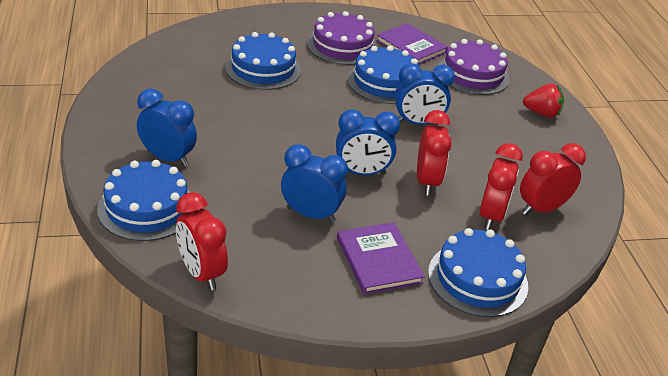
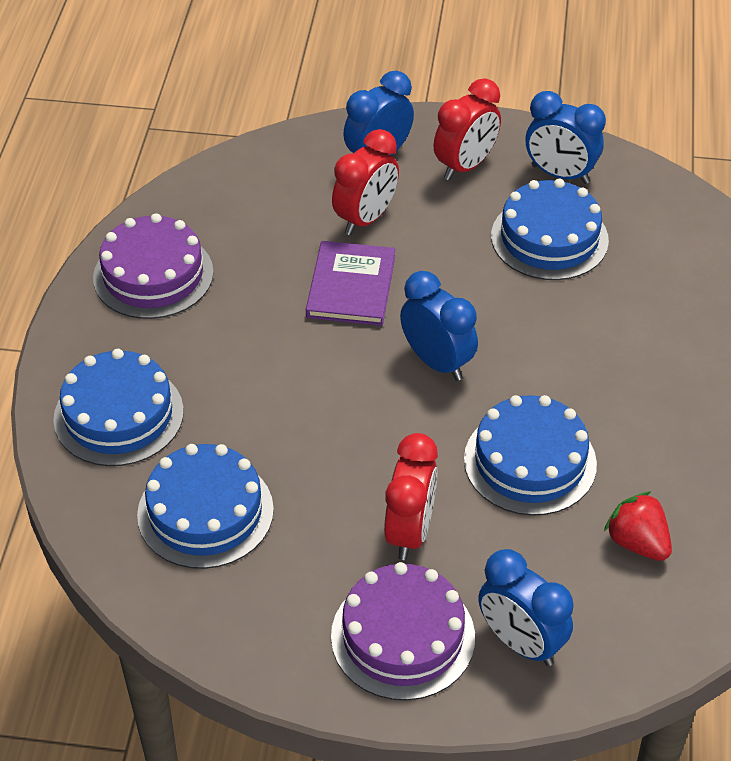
purple book: [337,222,425,295] [376,23,448,64] = 2 -> [306,241,395,326] = 1
red clock: [176,192,228,291] [417,110,451,196] [479,143,523,230] [520,143,586,215] = 4 -> [332,129,399,235] [384,433,438,560] [434,78,501,180] = 3

